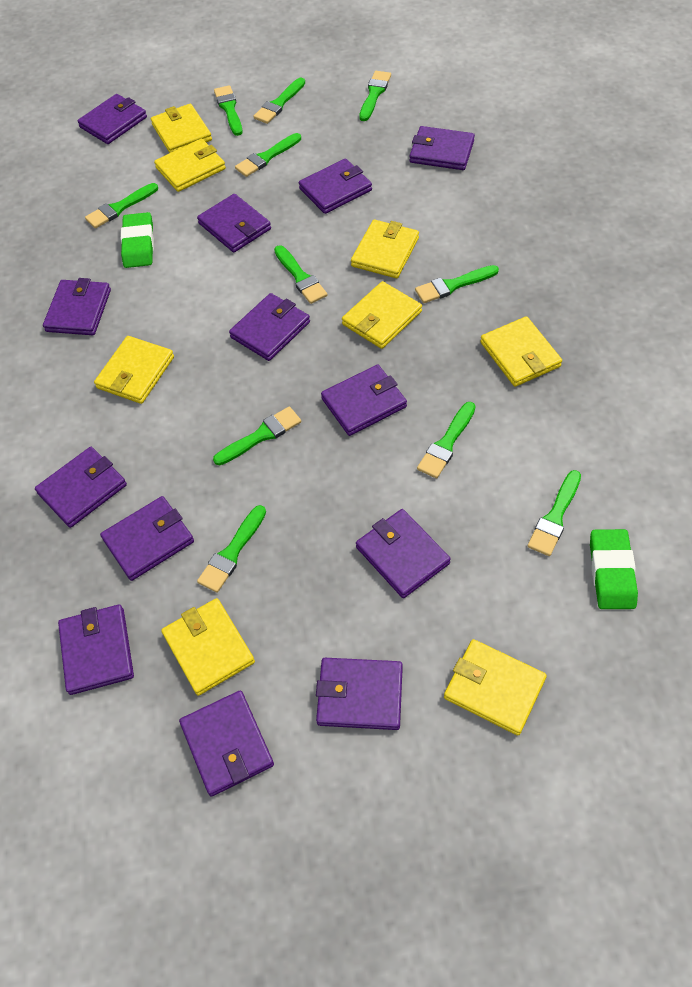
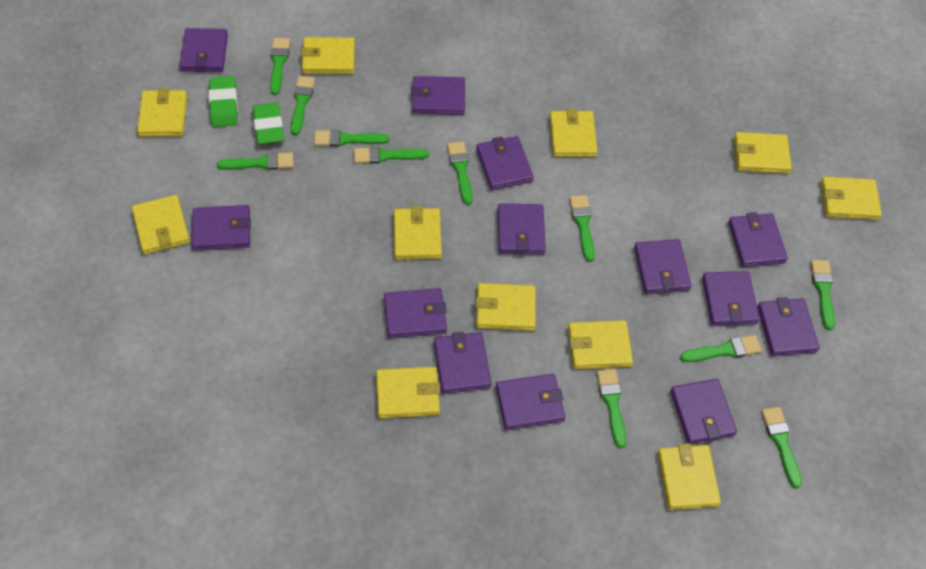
yellow wallet: [94,336,174,404] [151,104,212,153] [154,138,226,192] [161,598,255,696] [342,281,422,349] [351,220,419,278] [444,639,547,736] [480,316,562,387] = 8 -> [132,195,190,254] [137,88,187,137] [301,37,355,74] [376,367,440,418] [394,206,442,260] [476,283,536,331] [550,109,598,157] [568,320,633,369] [658,443,721,510] [734,132,792,174] [820,177,882,220] = 11

